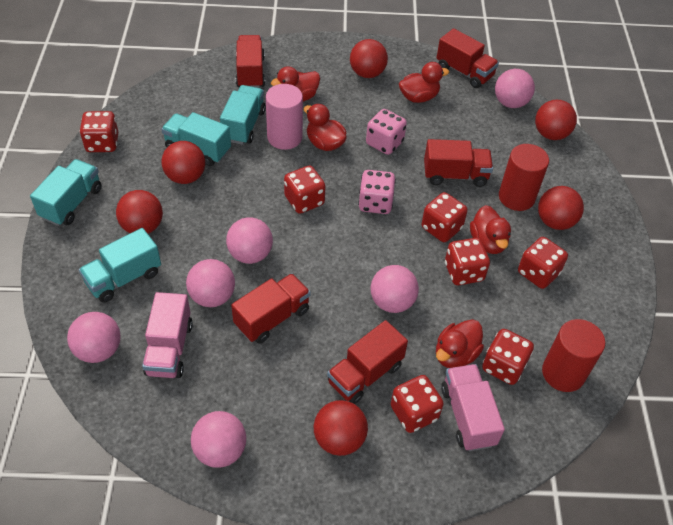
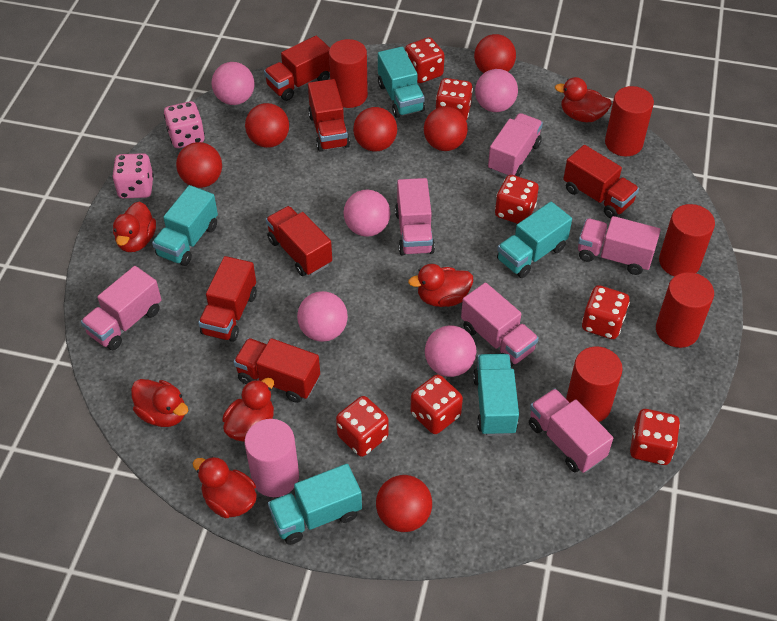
pink ball: [67,312,121,363] [186,259,235,307] [191,411,246,468] [226,217,273,264] [370,265,419,313] [495,69,535,108] = 6 -> [212,62,254,105] [297,291,348,342] [343,190,390,237] [425,325,476,377] [475,69,518,112] = 5
pink truck: [142,292,193,378] [441,364,505,451] = 2 -> [81,266,162,350] [395,178,435,255] [461,282,539,367] [488,113,543,177] [529,388,613,473] [578,216,661,275] = 6
red cylinder: [499,144,549,211] [542,319,605,392] = 2 -> [329,39,368,108] [566,347,623,422] [605,86,654,156] [656,272,714,348] [659,204,715,276] = 5
red duck: [271,66,320,102] [304,104,347,151] [399,62,449,103] [436,319,484,368] [470,205,511,254] = 5 -> [113,201,156,252] [131,379,188,427] [192,456,257,518] [222,378,274,442] [408,264,473,307] [555,77,612,122] = 6
red truck: [231,273,311,344] [236,35,265,88] [327,320,408,404] [424,139,493,187] [437,28,499,88] = 5 -> [198,256,257,342] [233,338,320,403] [264,36,330,101] [266,206,332,276] [308,79,350,152] [563,145,639,219] = 6
turquoise truck: [30,159,102,226] [79,228,161,303] [161,112,231,166] [220,85,266,145] = 4 -> [152,185,218,266] [268,464,362,545] [378,47,425,118] [473,354,519,436] [497,202,572,278] = 5

